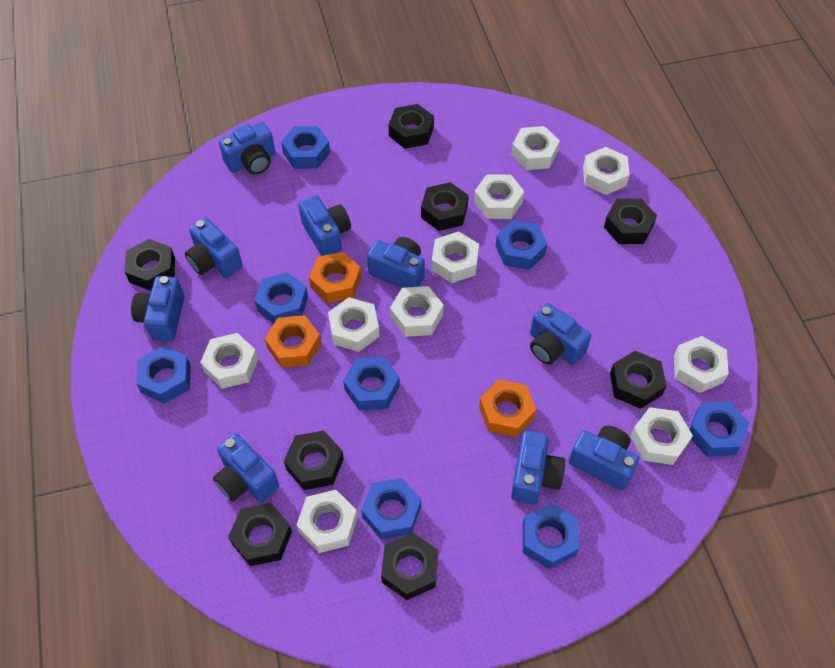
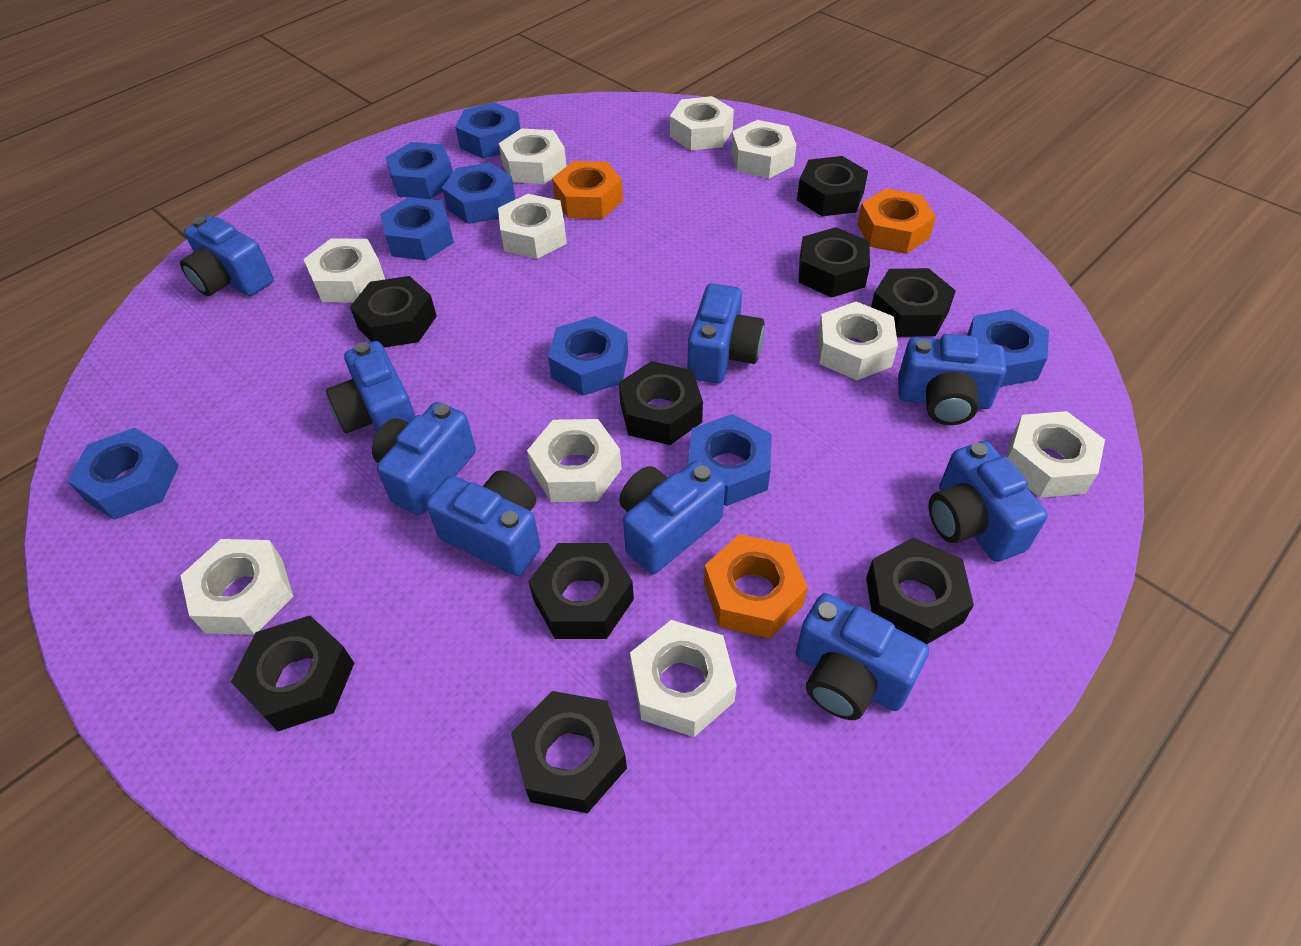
black nut: [125,239,175,291] [228,503,292,566] [284,431,344,490] [381,533,438,600] [389,104,434,149] [421,182,469,231] [604,199,657,244] [610,351,666,409] = 8 -> [231,616,354,731] [350,276,437,348] [511,691,627,813] [528,543,634,639] [619,361,703,445] [797,156,868,216] [798,227,870,298] [866,538,974,645] [871,268,956,337] = 9

